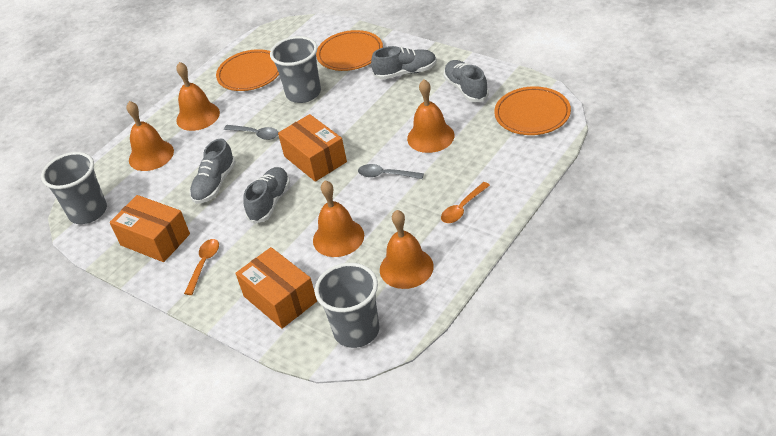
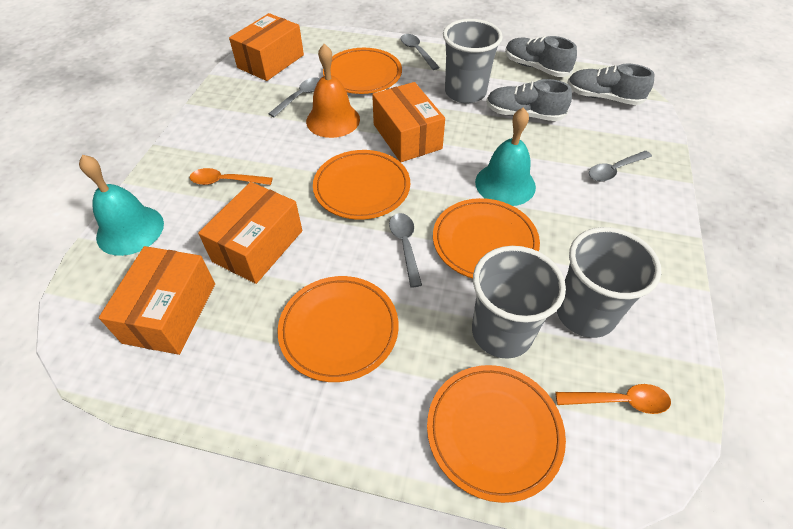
grey shoe: [190,139,236,204] [243,167,290,224] [371,46,437,80] [444,60,489,102] = 4 -> [486,79,572,121] [505,36,577,77] [567,64,655,105] = 3
grey spoon: [224,125,278,140] [358,164,424,179] = 2 -> [268,77,320,117] [389,213,422,288] [401,34,440,70] [589,151,652,182] = 4
orange bell: [126,101,174,171] [176,62,220,131] [313,180,364,257] [380,210,434,289] [407,79,454,153] = 5 -> [306,44,360,138] = 1
orange box: [110,195,190,262] [235,247,317,329] [278,114,347,182] = 3 -> [99,246,215,355] [198,182,302,284] [229,13,304,81] [372,82,445,162] = 4
orange plate: [216,49,279,91] [316,30,383,71] [494,86,571,135] = 3 -> [278,276,399,382] [313,150,410,220] [323,48,402,94] [427,365,566,503] [433,198,540,278] = 5
turquoise bell: none = 0 -> [79,155,164,256] [475,107,536,206] = 2

